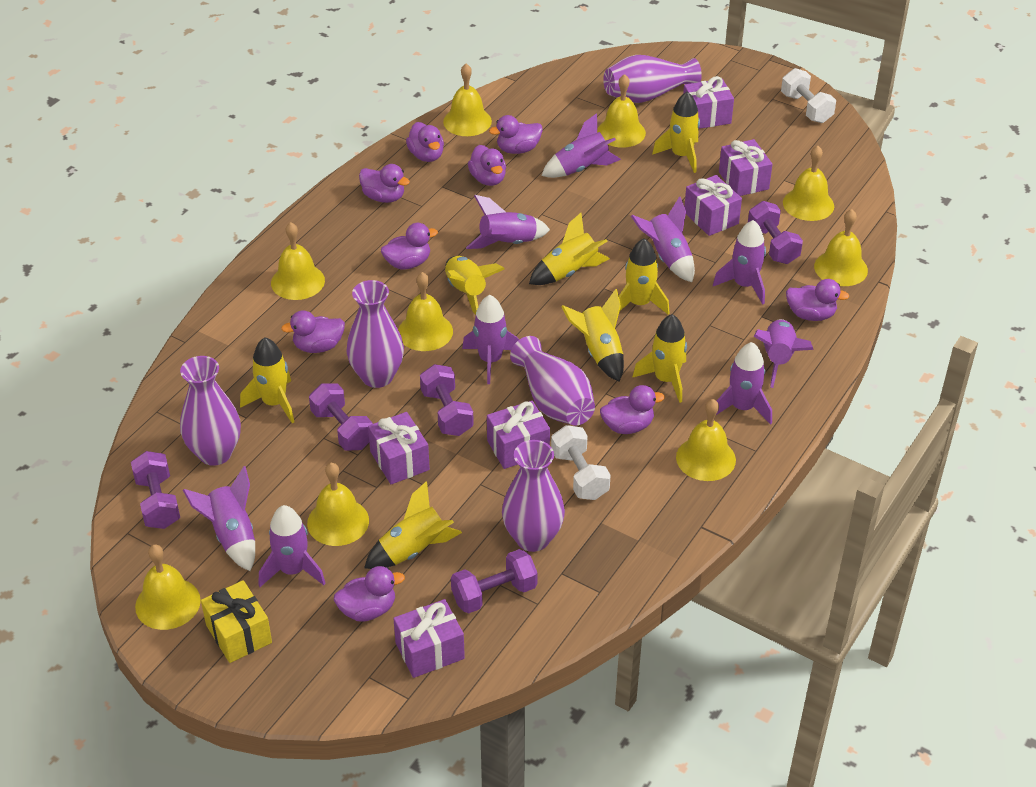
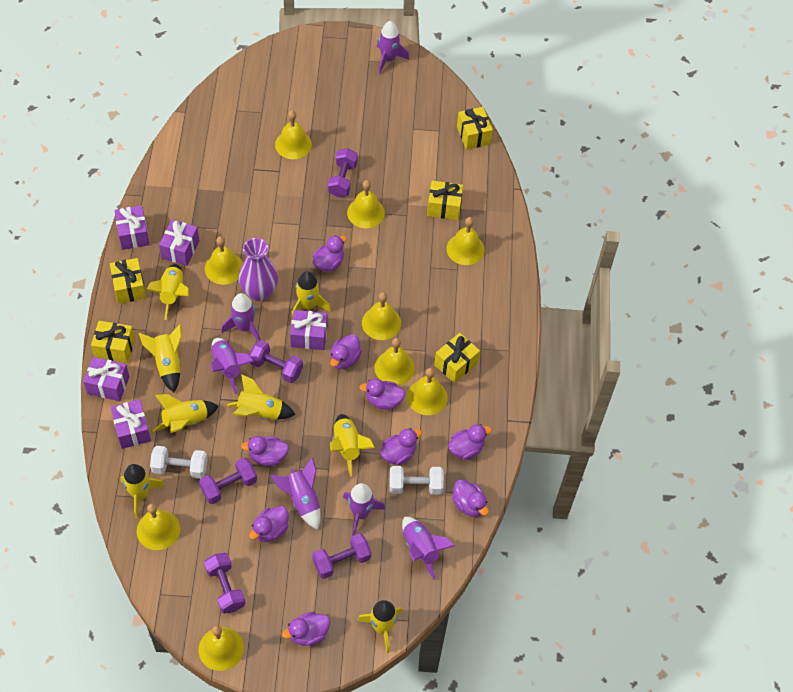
purple gift: [368,412,430,484] [393,599,465,678] [487,401,550,469] [683,76,734,129] [684,175,742,236] [719,139,773,196] = 6 -> [83,357,130,401] [111,399,151,449] [114,205,150,250] [159,219,200,266] [290,310,328,350] = 5
purple rocket: [183,466,255,571] [259,505,326,587] [462,295,519,384] [466,195,550,249] [541,113,621,178] [631,196,695,282] [713,220,766,305] [716,342,772,425] [754,319,814,388] = 9 -> [210,338,254,394] [221,293,260,341] [271,458,321,530] [343,483,385,536] [377,21,409,74] [402,517,455,580] = 6
purple vase: [180,356,241,466] [346,280,404,388] [502,440,565,552] [510,336,595,426] [603,55,702,103] = 5 -> [238,238,278,301] = 1
yellow gift: [201,580,272,663] = 1 -> [91,321,135,363] [110,258,146,304] [427,181,463,220] [434,333,480,383] [457,107,493,150] = 5

